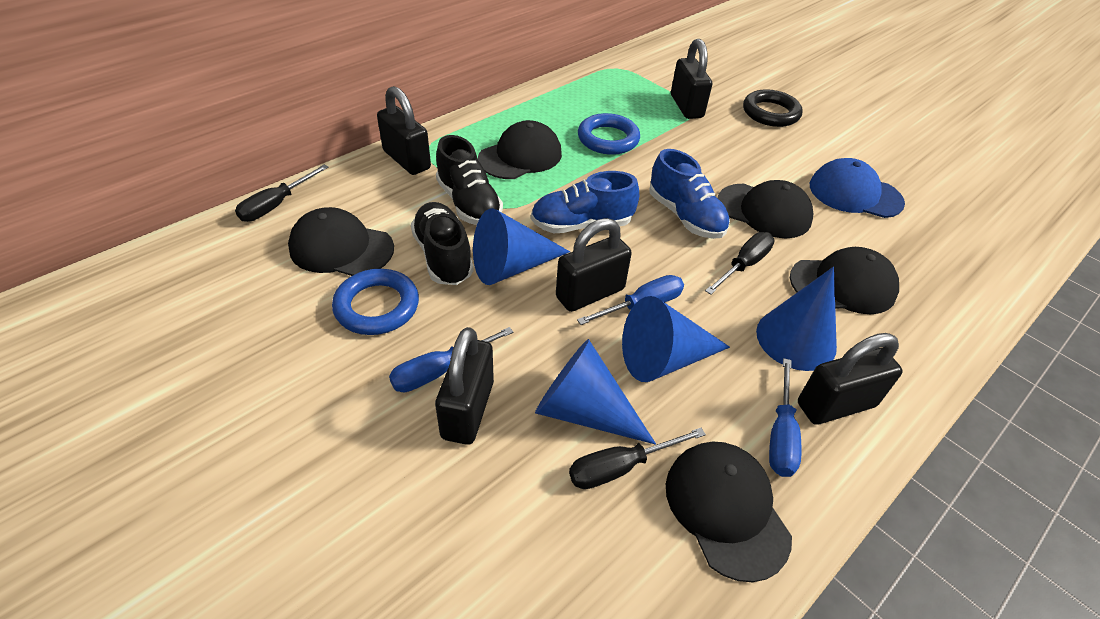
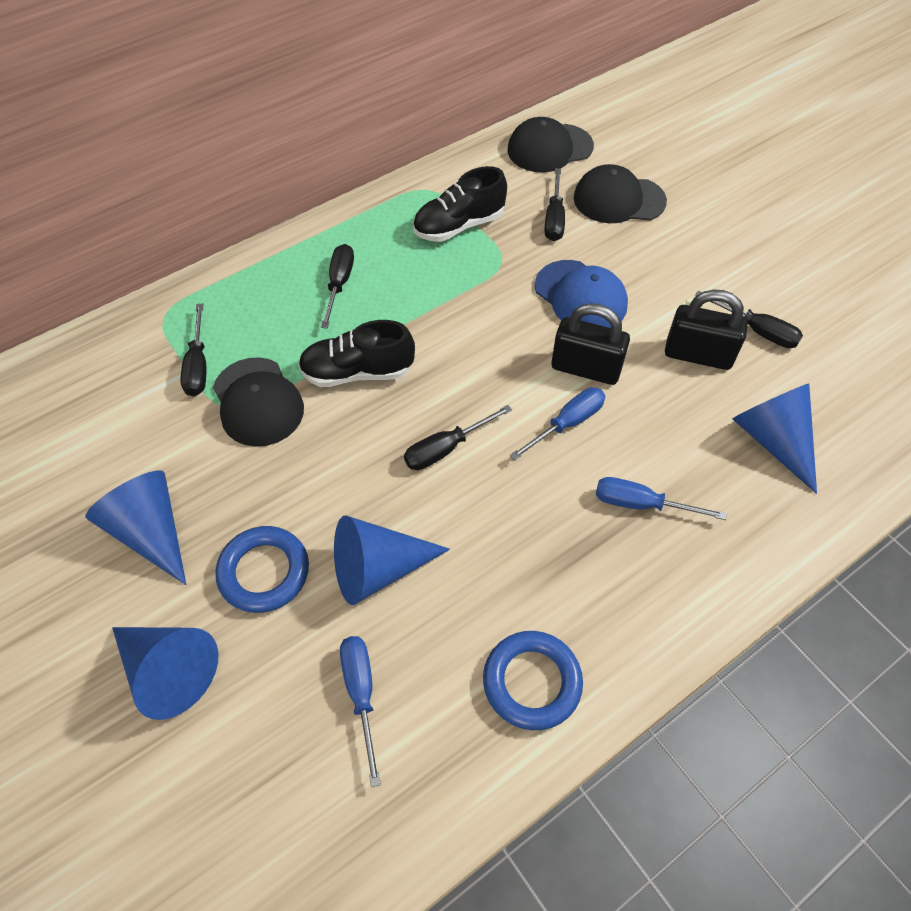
black cap: [288,207,394,276] [478,120,562,179] [666,442,792,582] [717,180,813,238] [790,247,899,314] = 5 -> [213,357,304,447] [507,117,594,172] [574,164,667,223] = 3
black padlock: [377,86,431,175] [435,327,494,445] [556,218,632,312] [671,39,712,119] [798,333,903,425] = 5 -> [551,303,630,385] [665,289,748,370] = 2
black ring: [743,89,803,127] = 1 -> none = 0
black screwdriver: [235,164,329,222] [569,428,706,489] [705,232,775,295] = 3 -> [181,304,206,396] [321,244,354,329] [404,405,512,470] [545,168,565,241] [695,291,803,348] = 5
blue shoe: [531,171,639,233] [649,149,730,239] = 2 -> none = 0

